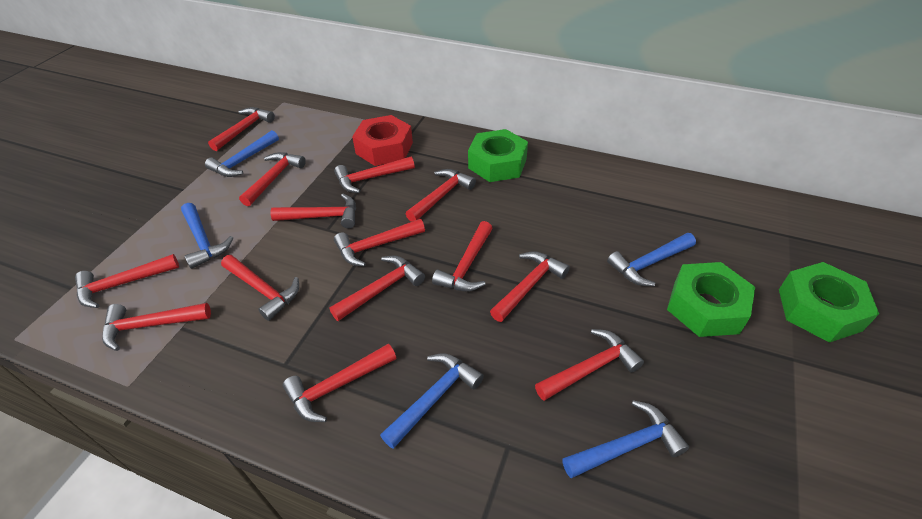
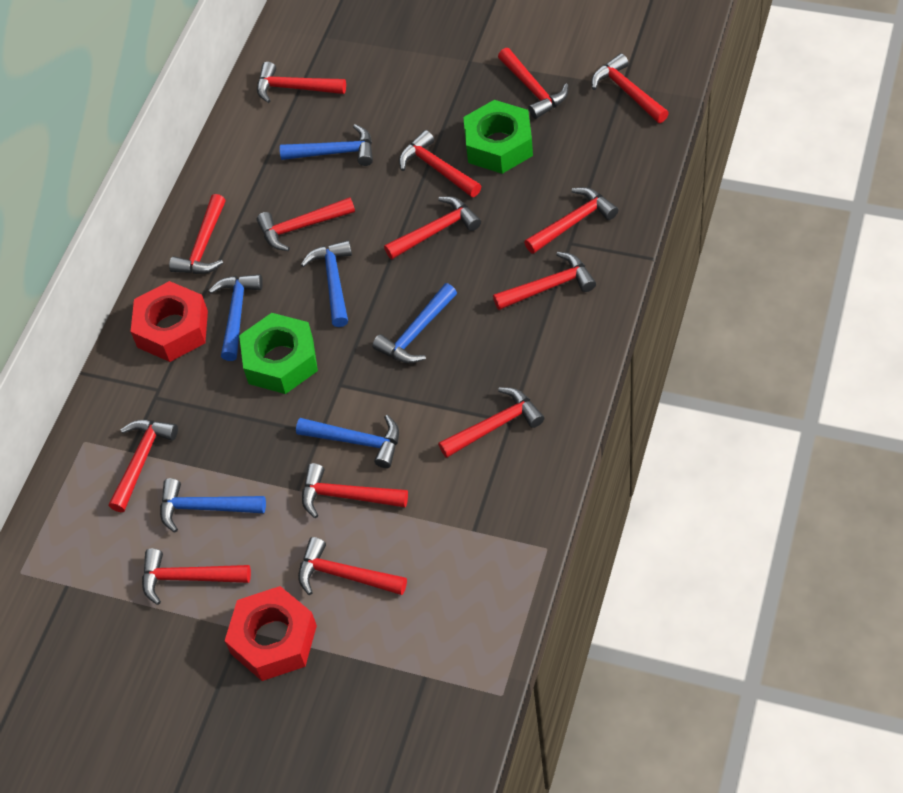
blue hammer: [181,203,233,269] [205,130,279,177] [380,353,484,449] [562,400,689,478] [607,233,696,286] = 5 -> [160,478,266,533] [209,274,263,361] [280,124,373,166] [296,415,399,468] [301,240,352,327] [372,283,457,364] = 6
green nut: [468,129,528,182] [667,262,755,337] [779,262,879,343] = 3 -> [239,313,318,394] [463,100,533,174] = 2
red nut: [352,115,413,166] = 1 -> [130,281,208,362] [225,586,317,681] = 2

